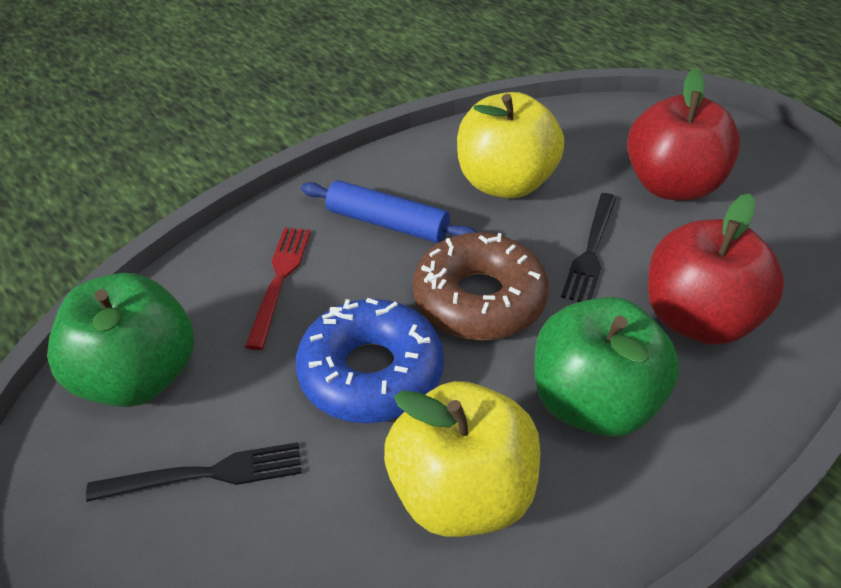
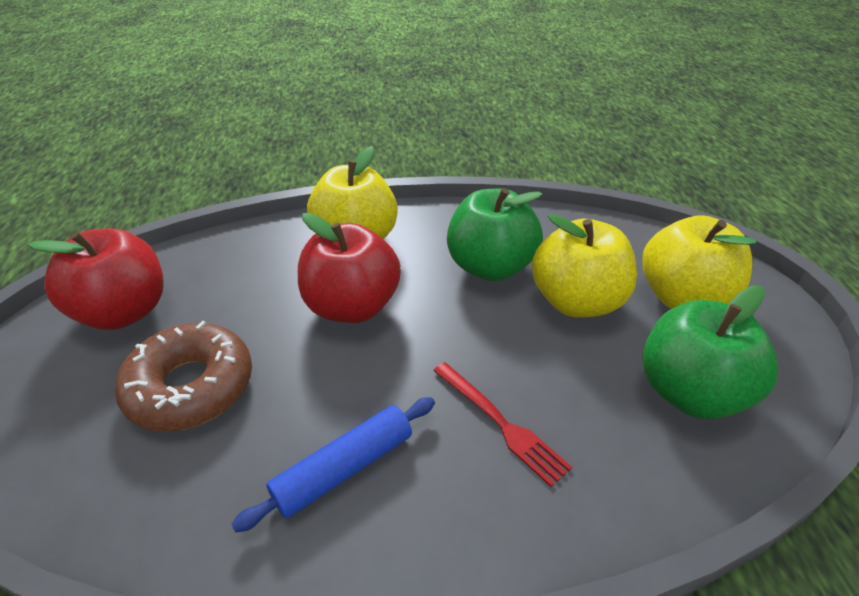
black fork: [86,442,302,502] [561,193,617,302] = 2 -> none = 0
blue donut: [296,298,444,423] = 1 -> none = 0
yellow apple: [384,381,540,537] [457,92,564,199] = 2 -> [307,146,398,239] [532,214,637,318] [642,215,756,309] = 3

